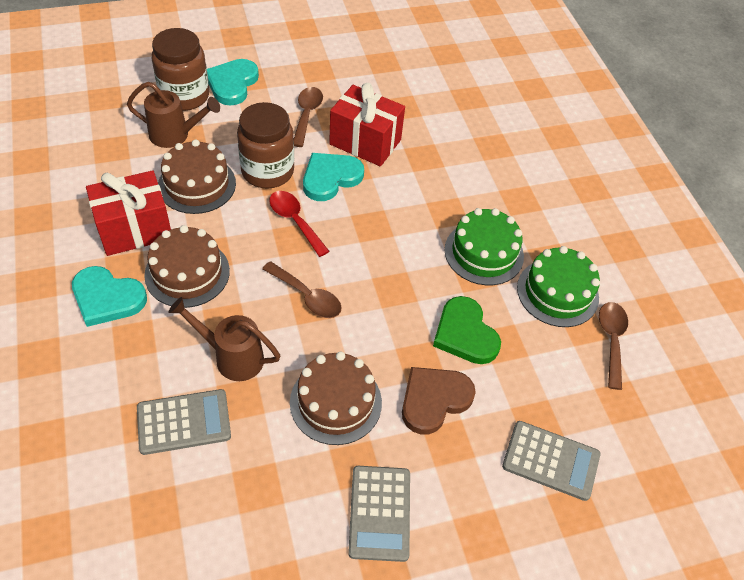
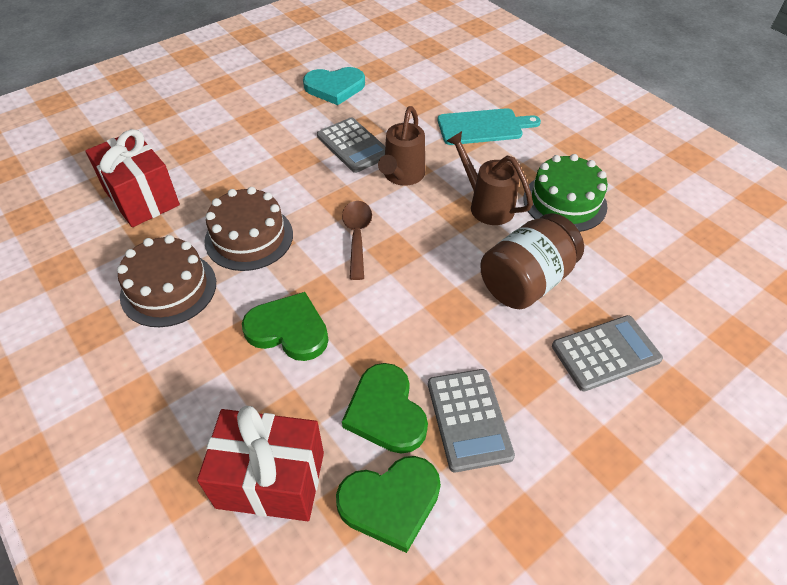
brown cake: [144,225,230,308] [158,140,236,214] [290,352,382,445] = 3 -> [117,235,216,327] [204,187,293,271] = 2
brown heart: [402,367,476,435] = 1 -> none = 0
brown jar: [152,28,209,111] [237,102,294,189] = 2 -> [480,213,584,309] = 1
brown spoon: [262,261,342,318] [293,87,323,147] [599,302,628,390] = 3 -> [342,201,372,280] = 1
green cake: [444,208,524,285] [517,246,600,327] = 2 -> [523,154,608,232] = 1
green heart: [433,296,501,364] = 1 -> [242,292,328,361] [336,456,441,553] [342,363,428,454] = 3
red spoon: [269,191,330,257] = 1 -> none = 0
turquoise cutting board: none = 0 -> [437,108,541,145] = 1
turquoise heart: [72,266,147,327] [207,59,259,106] [303,153,364,201] = 3 -> [303,67,365,105] = 1

